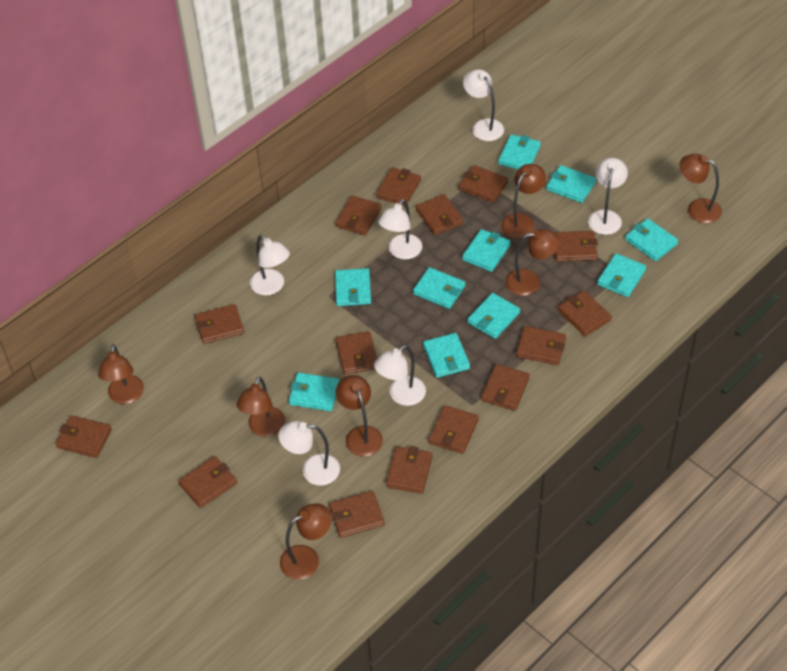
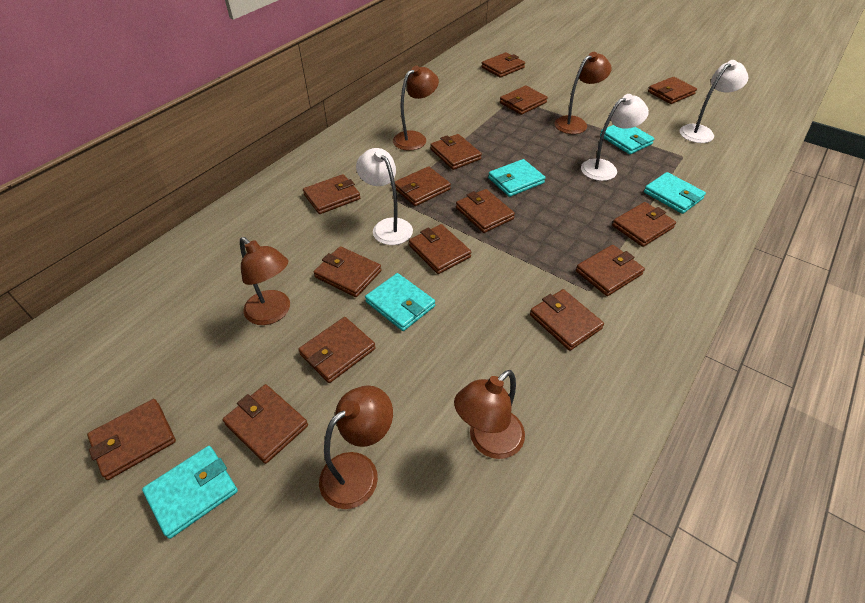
brown lamp: [98,344,144,404] [237,377,285,437] [280,503,332,580] [336,375,383,457] [501,164,546,238] [506,229,560,296] [679,154,722,223] = 7 -> [240,237,290,325] [319,385,393,509] [393,66,439,151] [454,370,525,459] [554,52,612,134] = 5
turquoise wallet: [289,373,340,411] [335,268,371,306] [413,267,465,309] [423,333,470,378] [462,229,511,272] [468,293,520,339] [498,134,541,169] [546,165,596,203] [597,253,646,297] [625,218,678,261] = 10 -> [142,446,238,539] [365,273,435,331] [488,159,545,197] [600,125,654,154] [644,172,706,214] = 5
white lamp: [250,235,290,295] [278,421,340,486] [374,345,426,406] [378,199,422,259] [463,69,504,141] [588,158,628,235] = 6 -> [356,148,413,245] [581,94,649,181] [680,60,749,143] = 3

